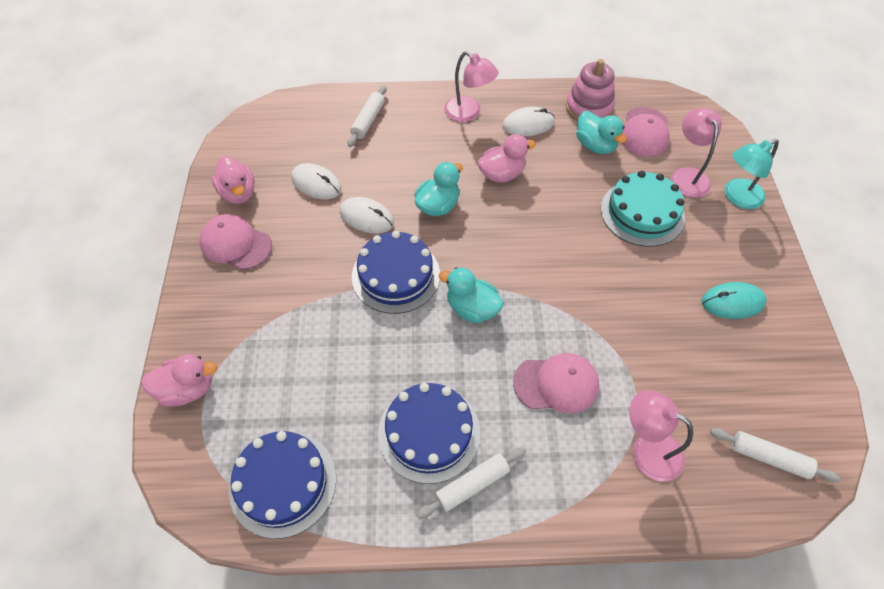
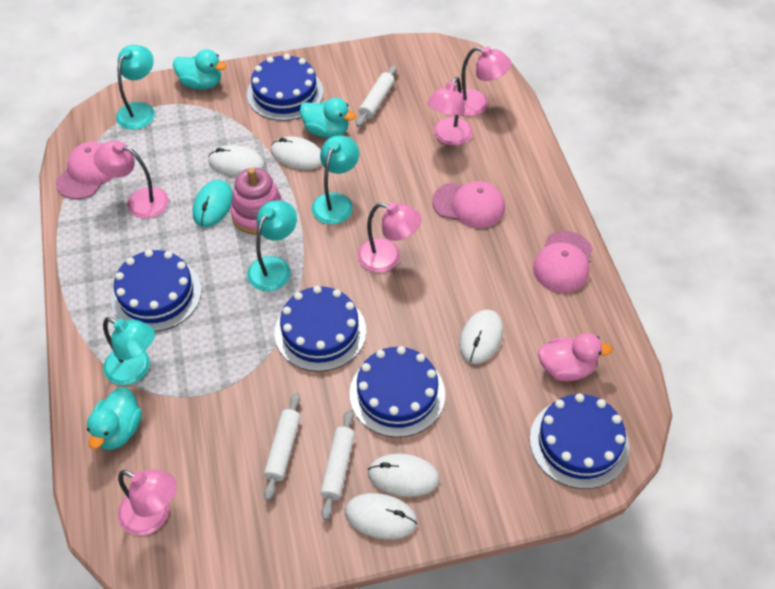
blue cake: [229,431,336,539] [352,231,440,314] [378,383,480,484] = 3 -> [111,250,202,332] [247,54,323,121] [275,286,366,372] [349,346,445,437] [530,393,630,489] = 5
pink duck: [141,354,217,407] [212,156,255,204] [477,134,536,182] = 3 -> [538,333,612,381] = 1
pink lamp: [444,51,499,122] [629,390,693,481] [671,108,722,197] = 3 -> [94,140,169,219] [118,469,177,535] [357,202,422,273] [427,77,473,146] [461,46,512,116] = 5
turquoise cake: [601,171,685,247] = 1 -> none = 0
turquoise lamp: [724,139,779,209] = 1 -> [103,317,155,385] [116,45,155,130] [247,200,297,291] [312,135,359,224] = 4
white mouse: [291,163,341,200] [340,197,394,234] [502,107,555,136] = 3 -> [208,145,265,177] [271,136,322,170] [345,493,417,539] [368,454,439,497] [459,310,503,364] = 5

